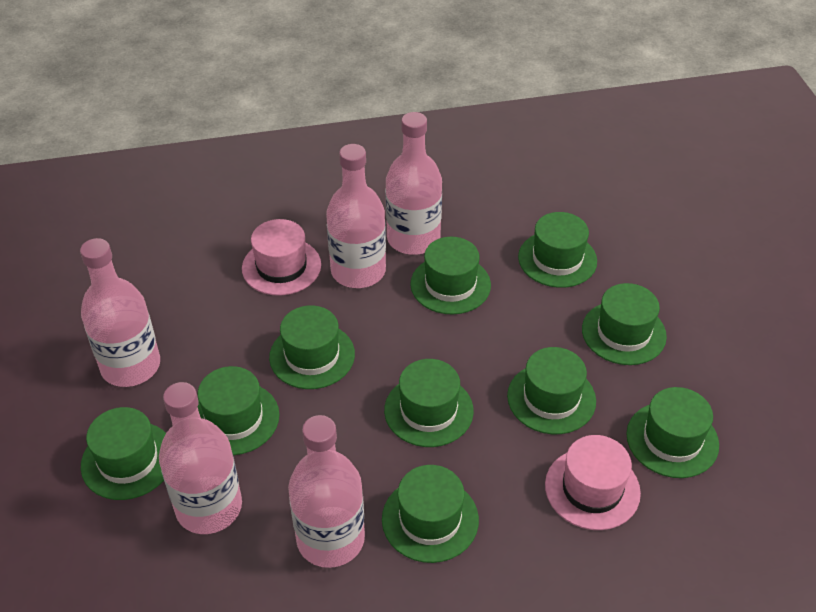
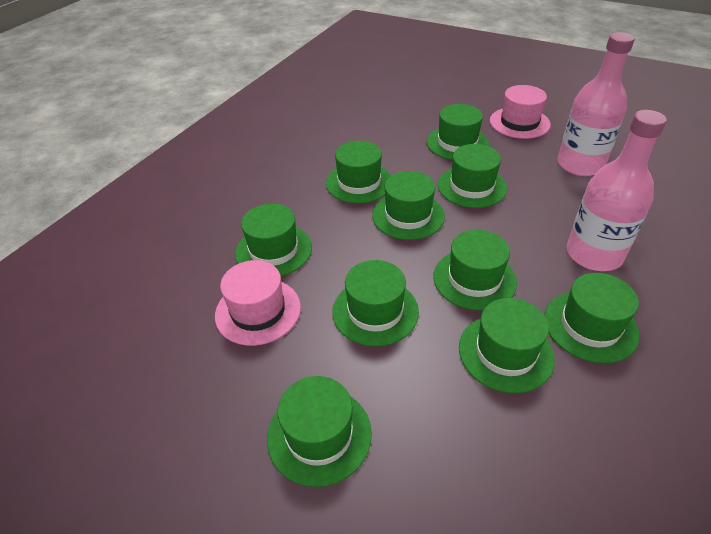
pink bottle: [80,238,160,387] [159,382,242,534] [288,415,365,568] [326,144,386,288] [386,112,442,255] = 5 -> [557,32,635,176] [567,110,667,271] = 2

